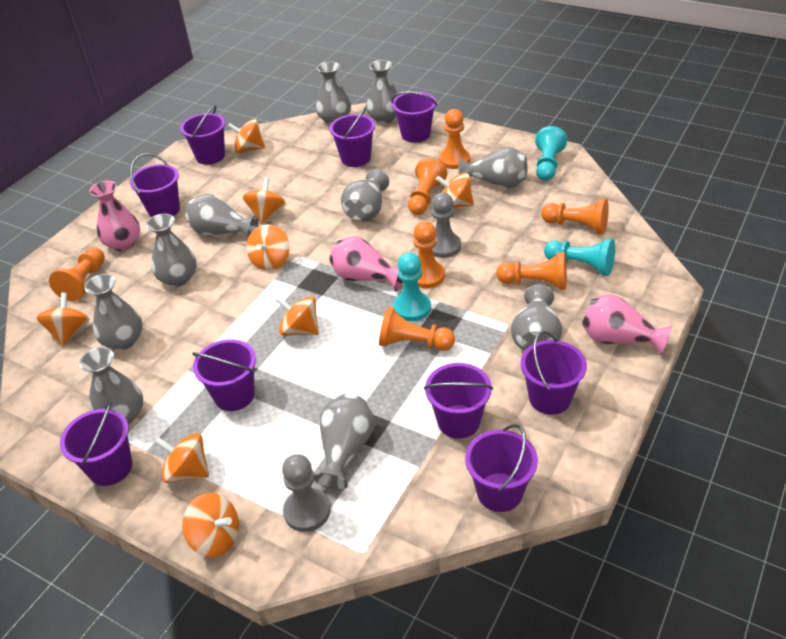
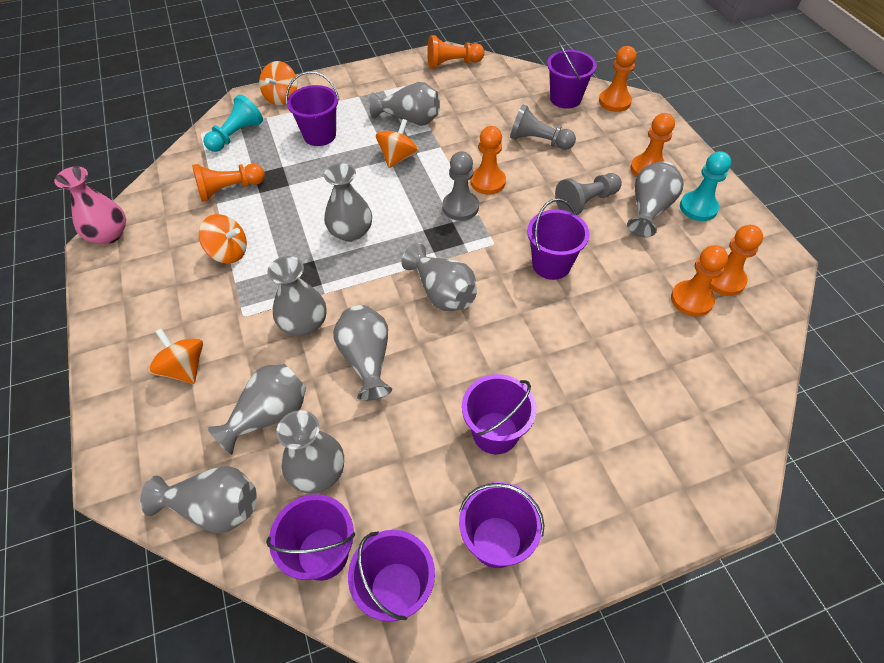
grey pawn: [282,454,330,532] [431,192,461,258] = 2 -> [442,151,479,221] [510,104,576,150] [555,173,622,215] = 3
grey vase: [79,347,143,425] [84,274,143,350] [146,214,197,287] [185,194,258,239] [314,394,375,490] [315,61,351,125] [341,169,389,222] [366,60,399,124] [458,147,528,188] [511,284,562,351] = 10 -> [140,466,257,533] [207,364,306,455] [267,256,327,336] [276,410,344,494] [324,163,372,242] [333,305,392,401] [369,82,440,126] [401,243,477,311] [627,161,684,237] = 9
orange spinning top: [37,293,89,346] [155,433,209,483] [182,493,239,558] [227,119,265,153] [243,178,286,224] [247,224,290,270] [276,296,319,336] [436,173,474,208] = 8 -> [148,328,203,384] [199,214,247,264] [259,61,297,105] [376,119,419,168] = 4
pink vase: [89,181,140,251] [330,236,403,292] [582,294,672,355] = 3 -> [54,166,126,244] = 1
purple bucket: [60,403,132,486] [130,153,180,217] [180,105,225,165] [192,339,256,411] [329,106,375,167] [391,91,437,143] [424,363,493,439] [465,424,538,512] [520,331,587,415] = 9 -> [266,494,355,581] [286,71,339,146] [348,530,435,622] [459,482,545,568] [462,374,537,454] [527,199,589,280] [547,41,597,109] = 7
turquoise pawn: [393,253,431,321] [535,126,567,181] [544,239,615,276] = 3 -> [204,94,263,152] [680,151,731,221] = 2

